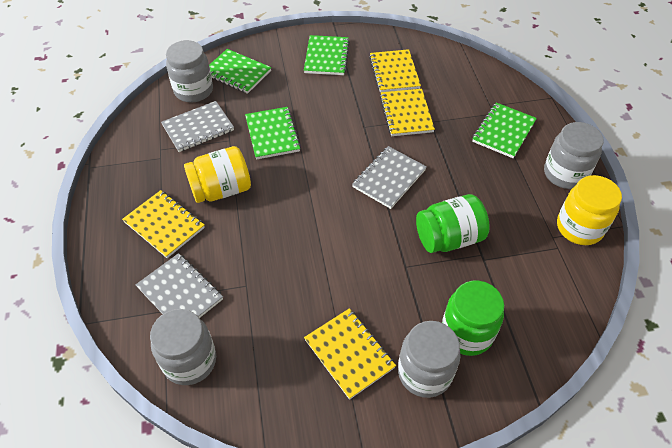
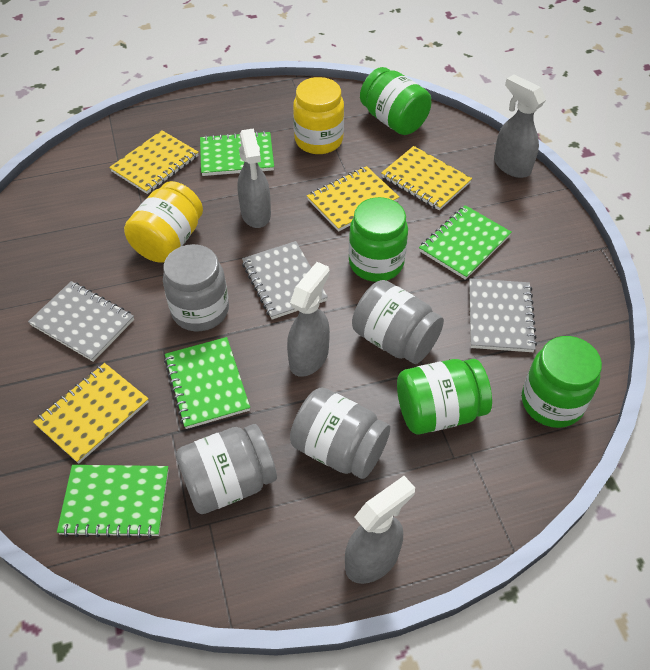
green jar: [416,194,490,253] [442,281,504,356] = 2 -> [349,197,408,282] [360,67,431,135] [397,359,492,434] [522,336,602,428] = 4
grey spray bottle: none = 0 -> [237,128,271,228] [287,262,330,377] [345,476,415,584] [494,74,546,178] = 4

